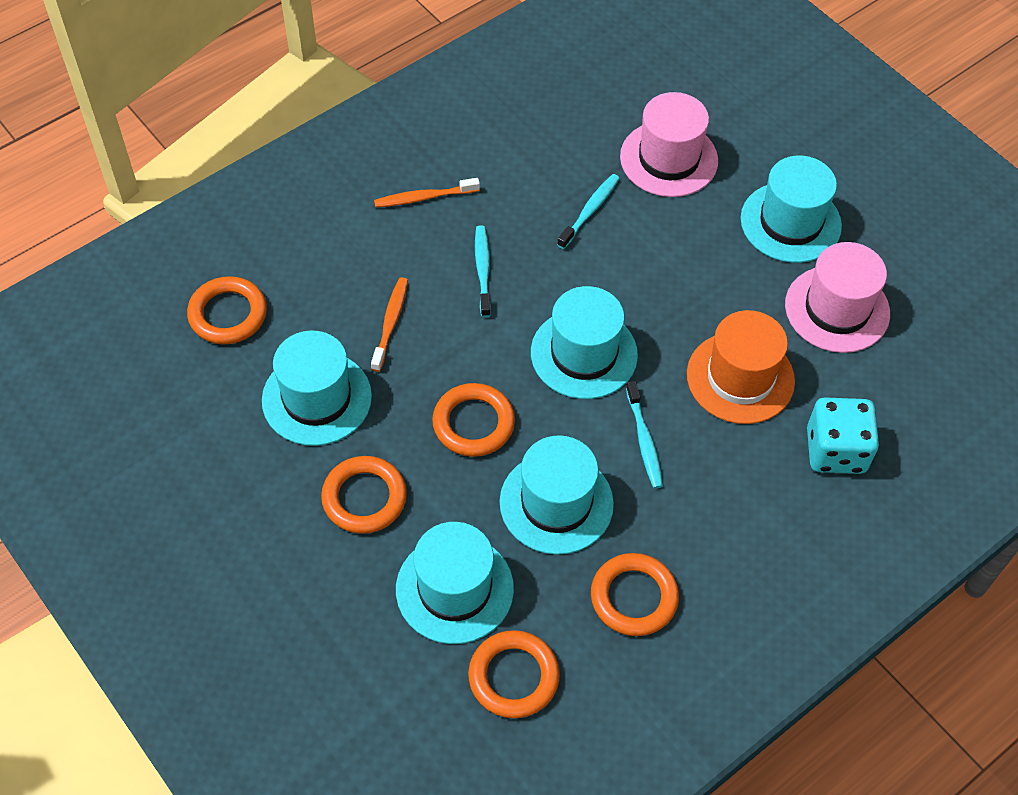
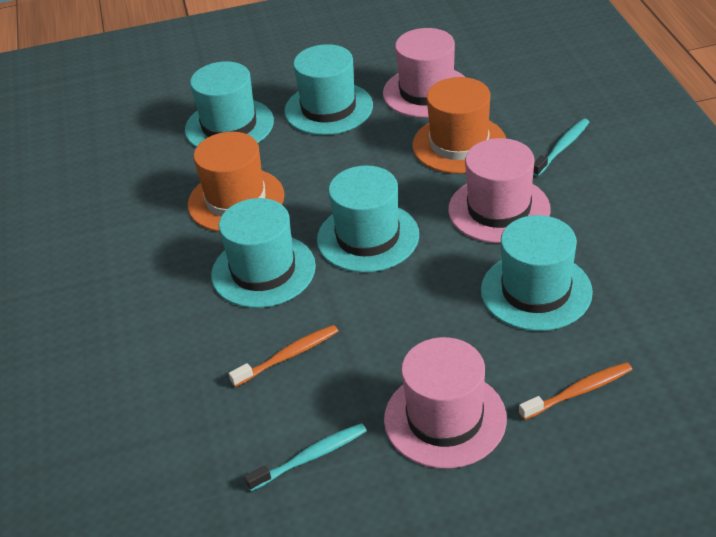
orange hat: [687,310,795,424] = 1 -> [188,132,284,232] [412,77,506,174] = 2
orange ring: [187,276,267,344] [321,456,407,534] [432,383,515,457] [468,630,560,718] [591,553,679,636] = 5 -> none = 0
pink hat: [620,92,718,197] [785,242,890,353] = 2 -> [383,28,465,118] [384,337,507,469] [448,138,551,243] = 3
turquoise dice: [807,397,879,474] = 1 -> none = 0
turquoise toothbrush: [475,225,491,317] [557,174,620,249] [626,381,663,489] = 3 -> [244,423,367,491] [533,119,589,176] = 2

